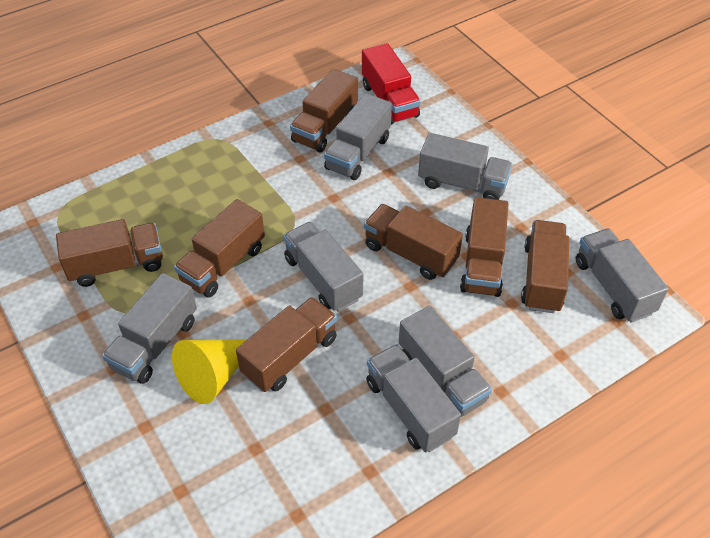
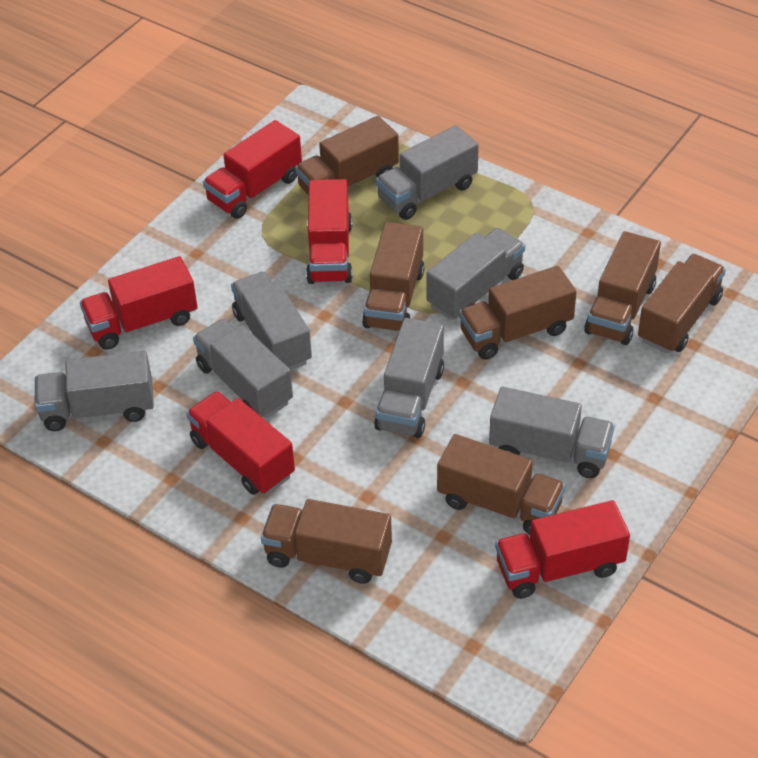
red truck: [362,43,421,125] = 1 -> [80,256,198,350] [186,391,295,495] [203,120,302,219] [306,179,353,284] [495,500,630,599] = 5
yellow cone: [172,339,247,404] = 1 -> none = 0

